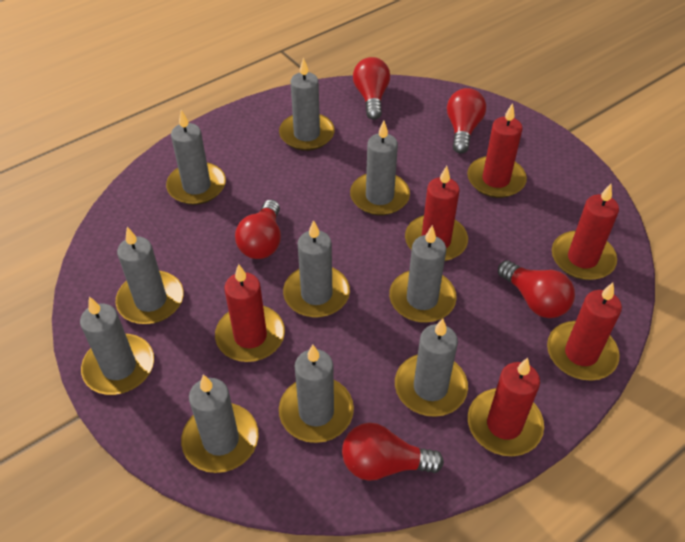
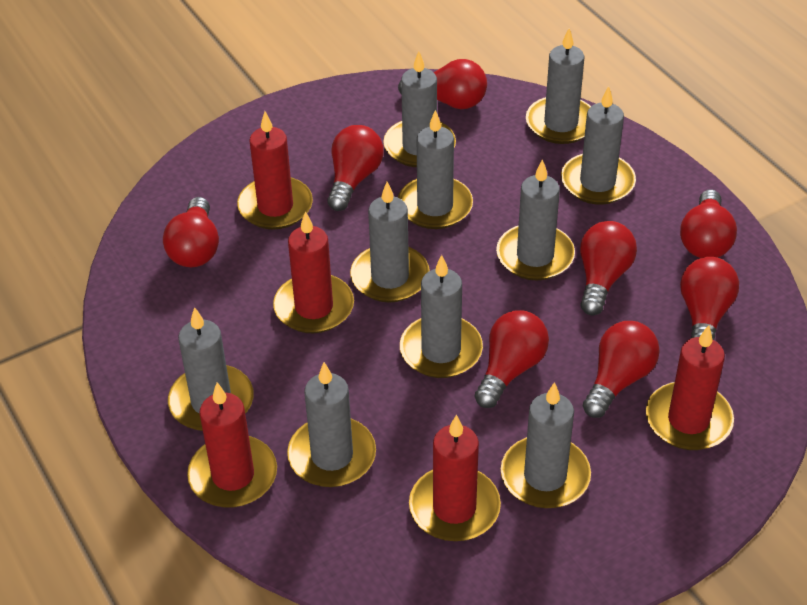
red candle: [215,264,285,362] [405,166,468,261] [467,103,527,198] [468,358,544,456] [547,283,622,380] [552,184,619,280] = 6 -> [187,382,277,507] [237,111,313,230] [273,211,354,334] [409,415,501,541] [646,325,734,450] = 5
red light bulb: [235,200,281,259] [342,423,444,481] [353,57,390,120] [447,88,486,154] [498,260,575,318] = 5 -> [163,197,219,267] [327,125,384,211] [398,59,487,109] [474,310,549,408] [580,221,637,315] [583,321,660,418] [680,189,737,258] [680,257,739,340] = 8

